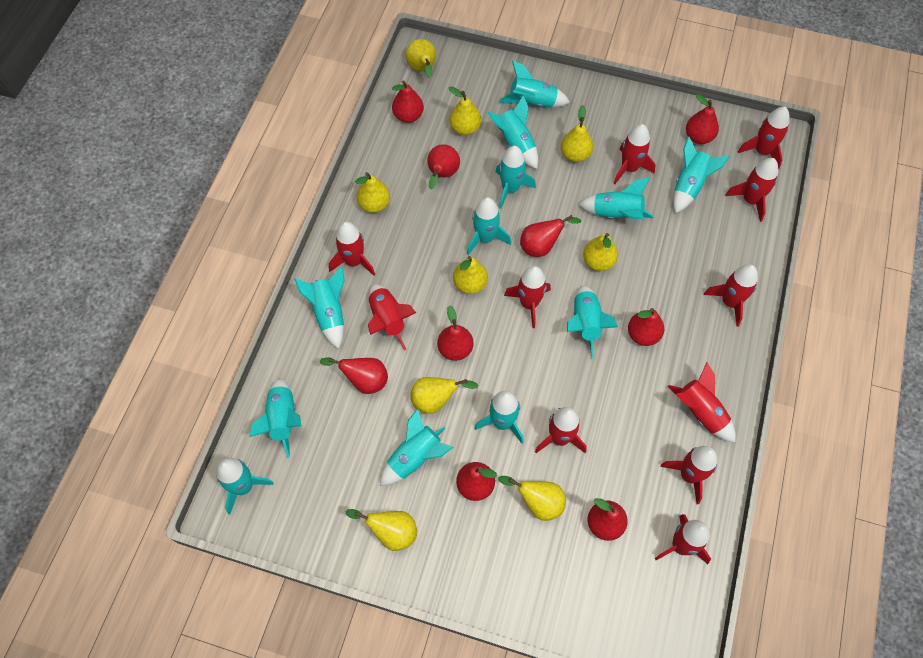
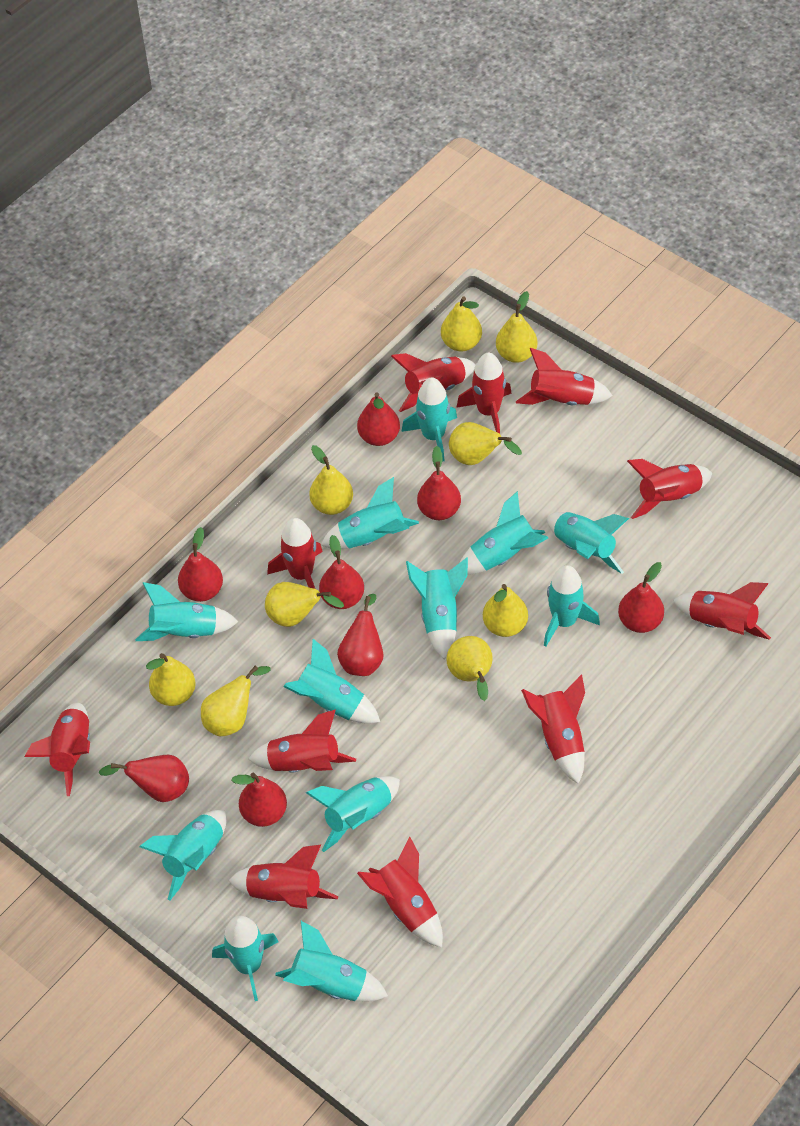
red pear: [320,357,388,394] [392,80,424,123] [427,144,460,189] [437,305,473,361] [456,462,497,501] [520,215,581,257] [588,498,628,541] [628,308,664,346] [686,94,719,144] = 9 -> [99,755,189,802] [178,527,223,602] [231,773,287,827] [319,535,364,609] [337,594,384,676] [357,392,400,446] [417,446,461,520] [618,562,664,633] = 8

